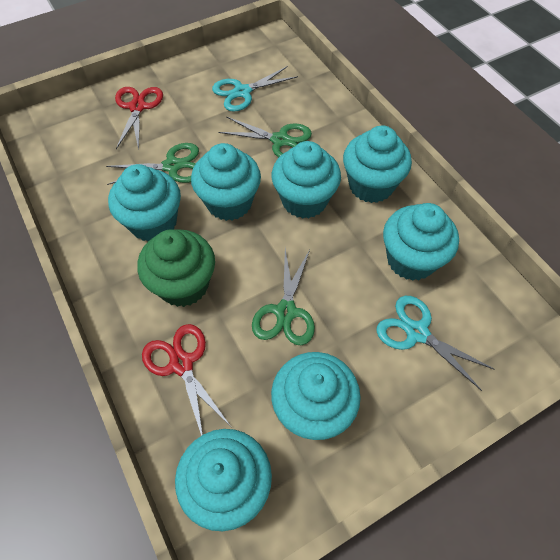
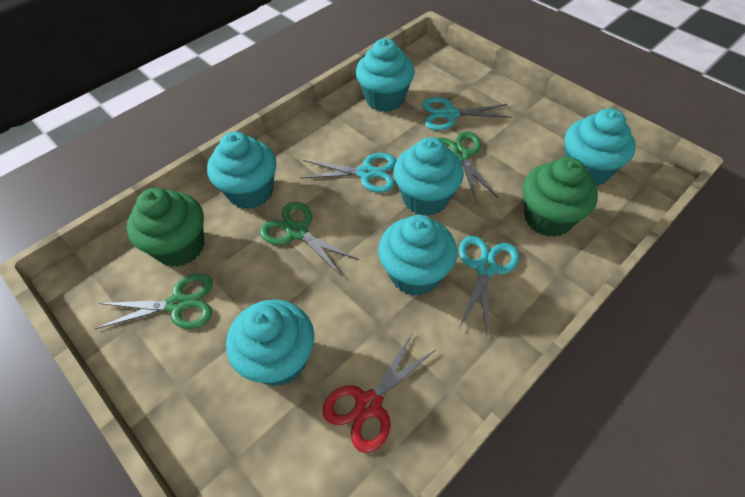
green cupcake: [137,229,215,307] = 1 -> [126,188,204,267] [522,157,598,237] = 2
red scissors: [115,87,163,150] [142,324,230,436] = 2 -> [322,334,435,453] = 1
turquoise cupcake: [108,164,181,241] [175,429,272,531] [191,143,261,221] [271,352,361,440] [272,141,341,218] [343,126,412,203] [383,203,459,281] = 7 -> [207,132,276,209] [226,299,314,386] [356,38,415,112] [378,215,457,296] [393,137,464,216] [565,108,636,186] = 6
turquoise scissors: [212,66,298,112] [376,296,495,391] = 2 -> [300,153,396,193] [422,97,512,130] [459,236,519,337] = 3

